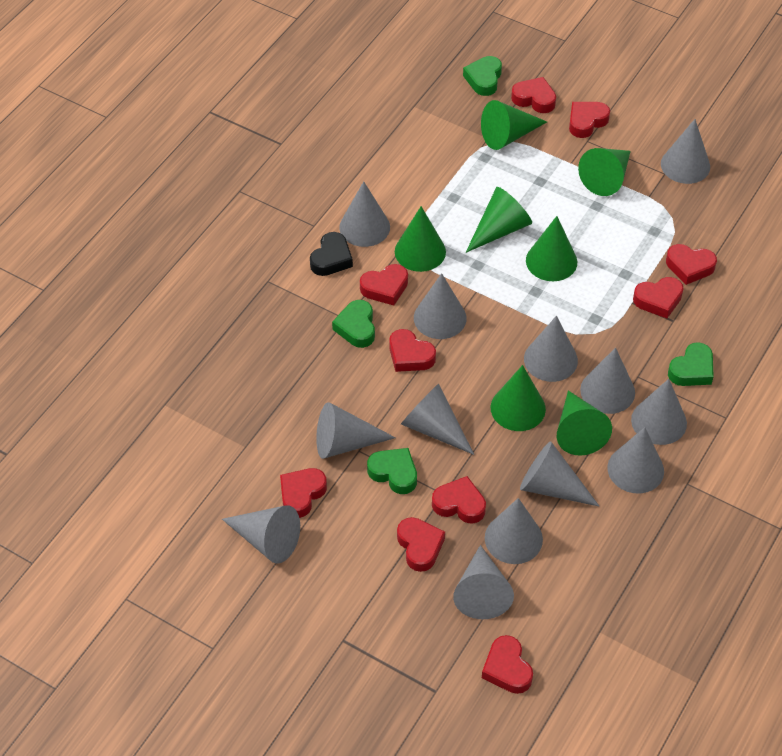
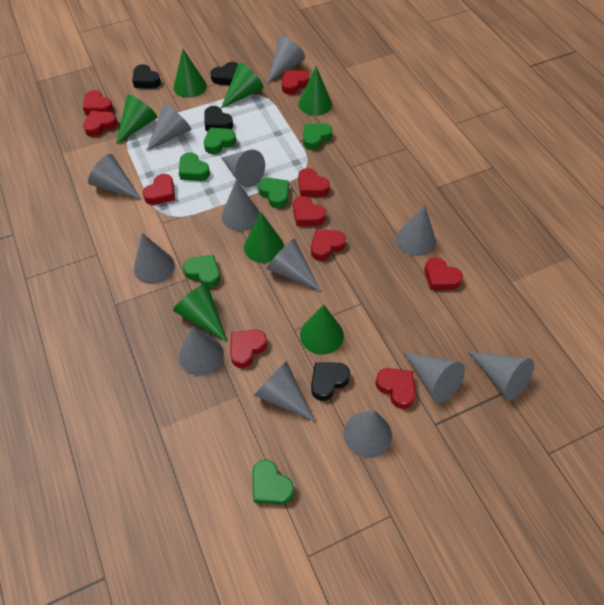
black heart: [310,232,353,276] = 1 -> [132,64,161,89] [205,106,233,131] [210,62,238,85] [311,362,350,401] = 4
green heart: [332,300,375,348] [367,448,417,494] [463,56,502,96] [668,342,714,386] = 4 -> [179,152,210,181] [183,254,220,288] [204,127,236,154] [252,459,294,505] [258,178,289,208] [303,123,332,150] = 6

